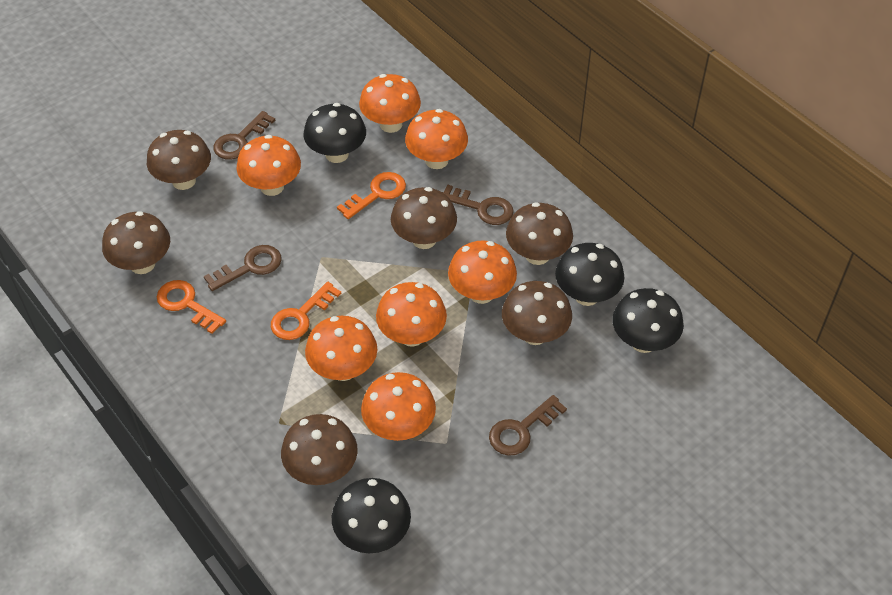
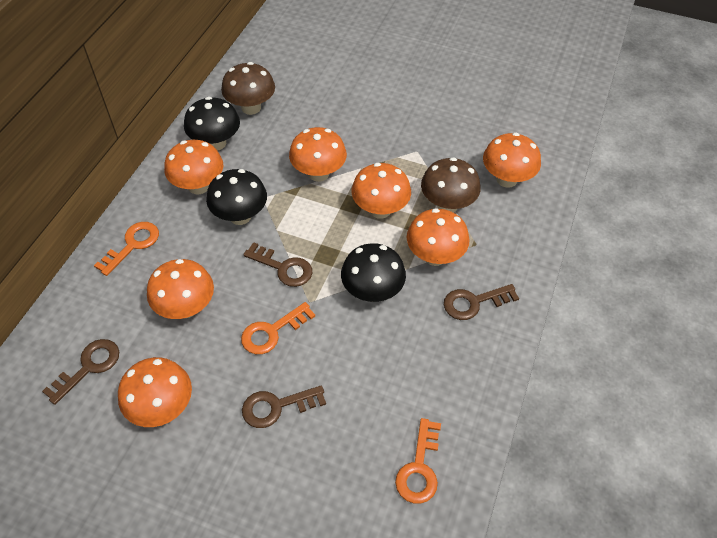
black mushroom: [304,103,366,163] [332,478,411,553] [555,243,625,306] [612,288,684,353] = 4 -> [184,97,240,151] [206,169,267,225] [341,243,406,302] = 3
brown mushroom: [102,211,170,274] [147,130,211,190] [281,414,358,485] [391,187,457,249] [502,281,572,345] [506,202,573,265] = 6 -> [221,62,275,115] [421,157,481,212] = 2

